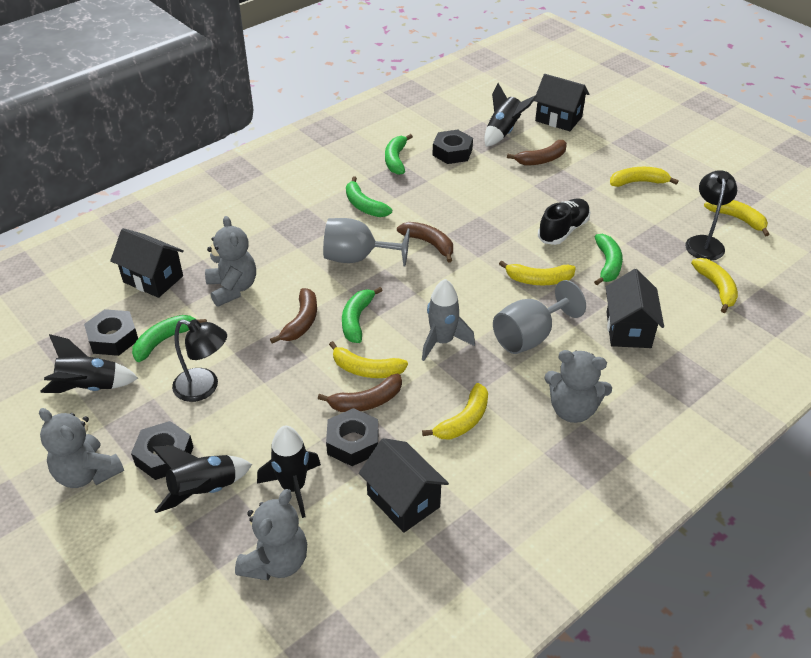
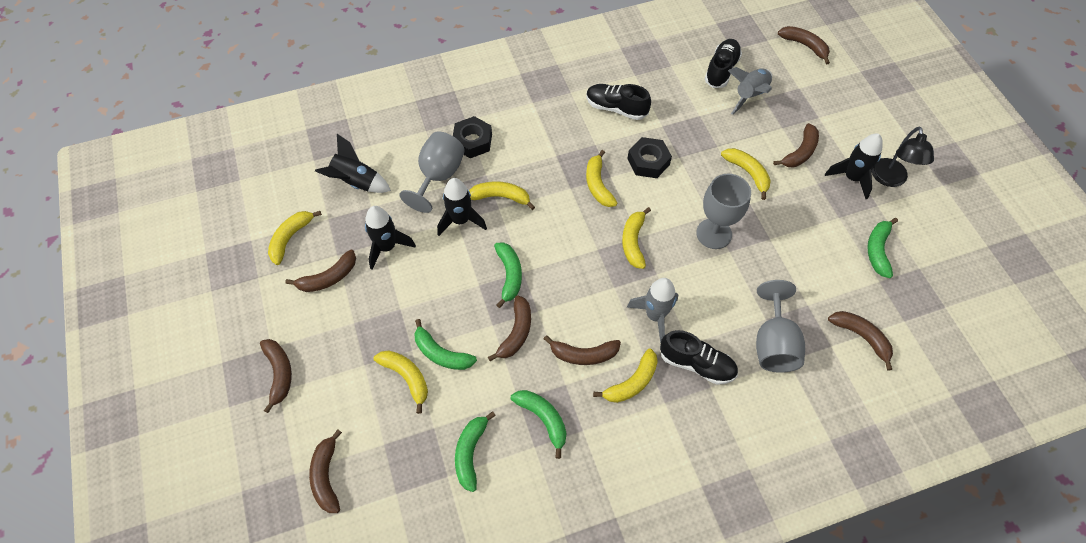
black house: [110,228,184,298] [359,438,449,533] [534,74,589,131] [606,269,664,348] = 4 -> none = 0
black lamp: [172,319,227,402] [685,170,737,261] = 2 -> [871,126,934,187] = 1
black nut: [84,309,138,356] [131,421,193,480] [326,408,378,466] [433,130,473,164] = 4 -> [453,116,492,158] [627,137,672,178] = 2
black shoe: [538,199,590,245] = 1 -> [586,84,651,120] [660,330,738,385] [705,39,742,88] = 3
brown banana: [270,288,317,344] [318,374,402,412] [397,222,453,263] [507,140,567,165] = 4 -> [260,339,292,413] [285,250,356,292] [309,429,342,513] [488,295,531,361] [544,335,621,365] [773,123,819,167] [778,26,830,64] [828,311,893,371] = 8
grey goblet: [323,218,410,266] [493,280,586,354] = 2 -> [399,131,465,213] [696,174,751,249] [756,280,805,373] = 3
grey rocket: [422,279,475,361] = 1 -> [627,278,679,343] [728,67,772,114] = 2
grey teddy bear: [39,408,124,488] [205,216,256,307] [235,489,307,580] [544,350,612,423] = 4 -> none = 0
yellow banana: [329,341,408,378] [422,383,488,440] [499,261,576,285] [610,167,679,187] [691,258,738,313] [704,200,770,236] = 6 -> [268,211,322,265] [374,350,428,414] [469,181,535,210] [586,150,618,207] [593,348,658,403] [622,207,651,269] [721,148,771,200] = 7

